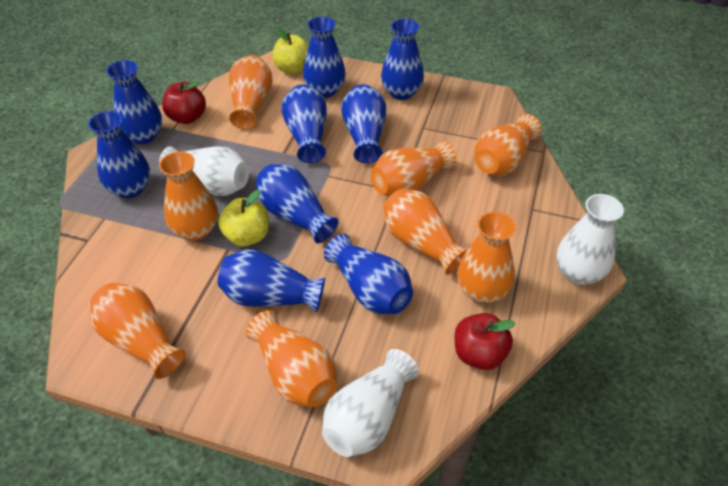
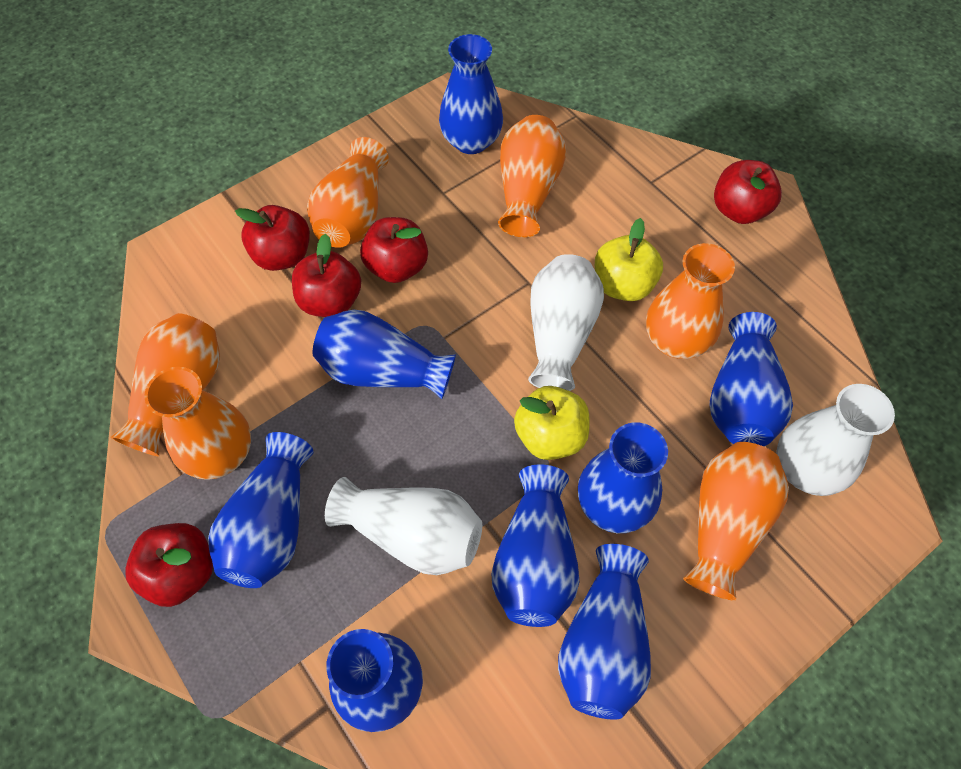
blue vase: [88,111,150,198] [106,60,162,144] [218,249,325,312] [256,164,339,243] [281,85,327,163] [303,16,346,98] [324,234,413,314] [341,84,386,163] [381,19,424,100] = 9 -> [208,432,314,588] [313,309,456,399] [326,629,423,732] [439,34,503,154] [492,465,579,627] [558,544,651,720] [578,422,668,533] [710,312,793,446] = 8
orange vase: [90,283,186,379] [159,151,218,241] [229,55,273,129] [246,310,337,407] [371,140,456,197] [384,189,468,275] [457,212,516,303] [475,114,542,176] = 8 -> [111,313,220,457] [144,367,251,480] [307,137,389,248] [498,115,566,237] [646,243,735,359] [683,442,789,600] = 6
red apple: [162,81,206,124] [455,313,516,370] = 2 -> [125,523,213,607] [235,205,310,271] [292,234,361,317] [360,217,428,283] [714,160,782,224] = 5

